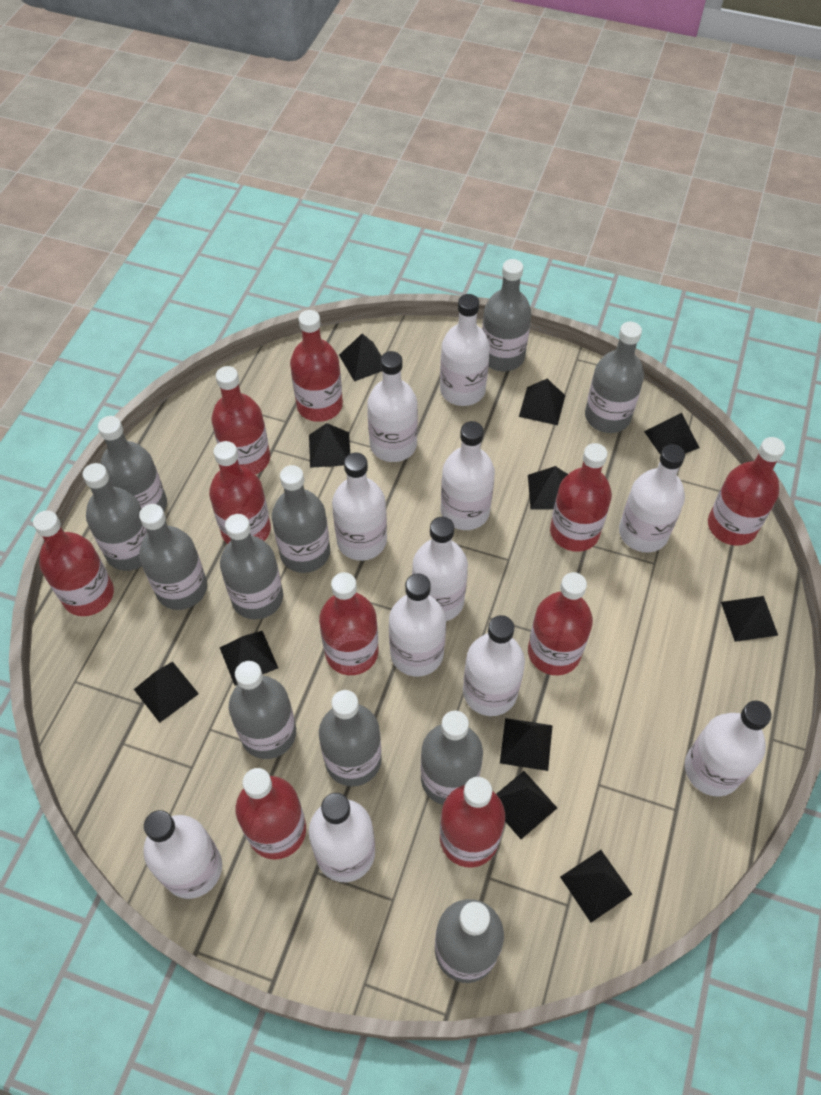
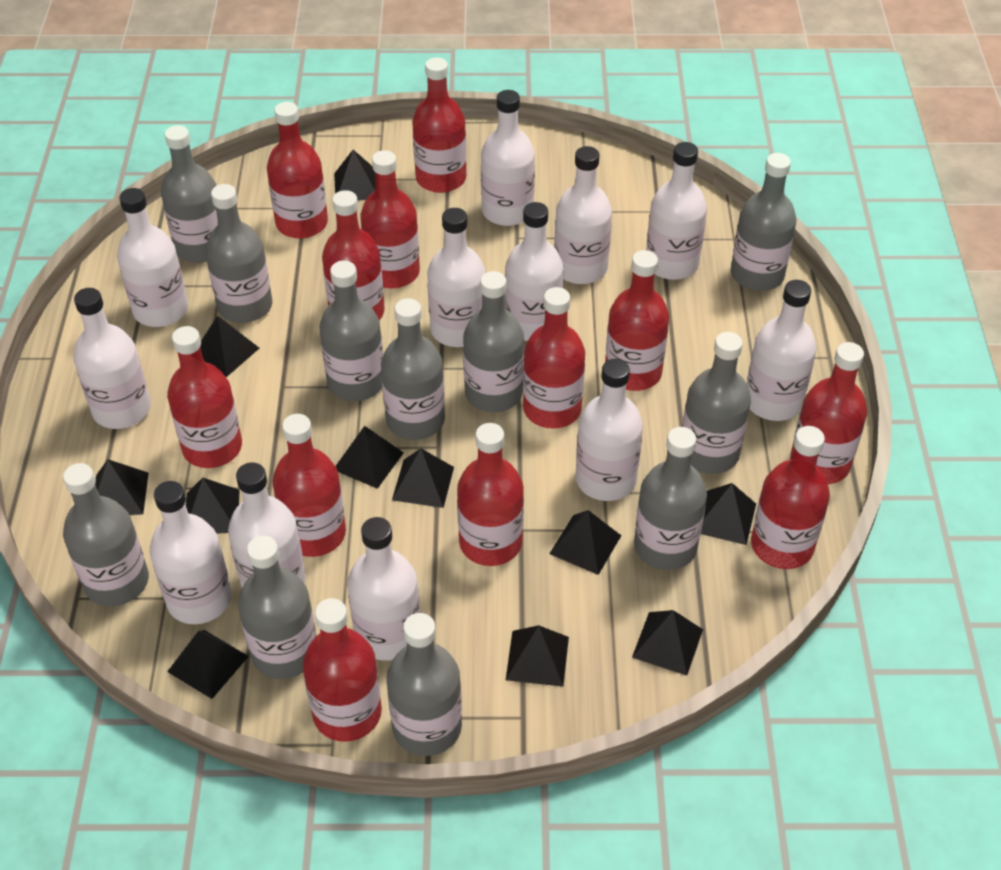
red bottle: [33,510,114,616] [209,441,271,544] [211,366,270,475] [236,768,306,860] [290,310,343,422] [319,572,378,675] [440,777,505,868] [528,572,593,675] [550,443,612,552] [708,437,785,546] = 10 -> [167,326,242,468] [267,102,328,239] [272,414,346,557] [302,598,382,742] [322,190,385,320] [360,150,420,288] [412,57,466,193] [457,423,524,566] [523,287,585,429] [605,250,669,391] [751,426,830,569] [790,342,867,484] = 12
white bottle: [143,810,222,899] [309,793,375,882] [332,453,387,561] [367,351,418,462] [389,574,446,676] [412,517,468,621] [440,294,490,406] [441,421,495,530] [463,615,525,716] [619,444,685,553] [685,701,772,797] = 11 -> [73,288,151,429] [117,188,188,327] [150,481,232,624] [228,463,306,588] [347,517,420,661] [427,208,486,347] [481,90,535,226] [505,202,564,341] [554,146,612,284] [575,359,643,501] [646,142,707,280] [747,280,817,421] = 12

